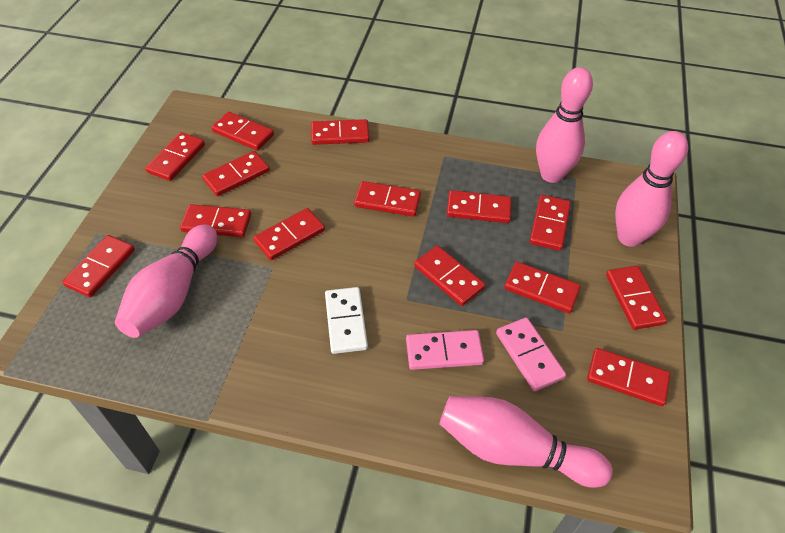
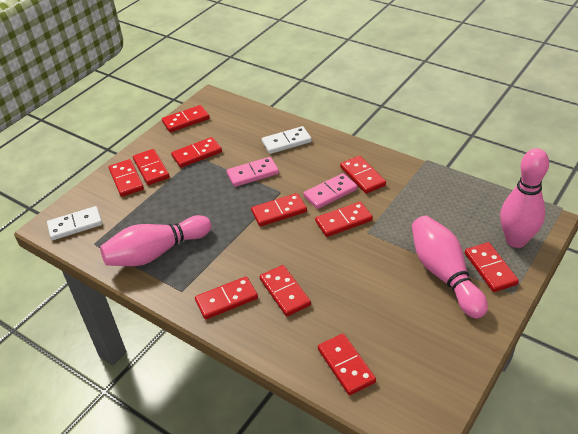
pink bowling pin: [115,224,217,338] [439,396,613,488] [536,67,593,183] [615,131,688,247] = 4 -> [100,215,211,266] [412,216,488,318] [500,148,549,248] = 3
red domino: [62,235,135,297] [145,132,205,181] [180,204,251,237] [202,151,270,196] [211,112,274,151] [253,208,325,260] [311,119,369,145] [354,181,421,216] [414,245,485,306] [447,190,511,223] [504,262,581,313] [530,195,571,251] [587,348,670,406] [606,266,667,330] = 14 -> [109,159,144,197] [133,149,170,185] [162,105,209,132] [171,137,222,168] [195,276,258,319] [251,193,307,226] [260,265,311,316] [315,202,373,237] [318,334,376,395] [340,156,386,194] [465,242,519,292] = 11
white domino: [325,287,368,354] = 1 -> [47,206,102,240] [262,126,312,154] = 2

